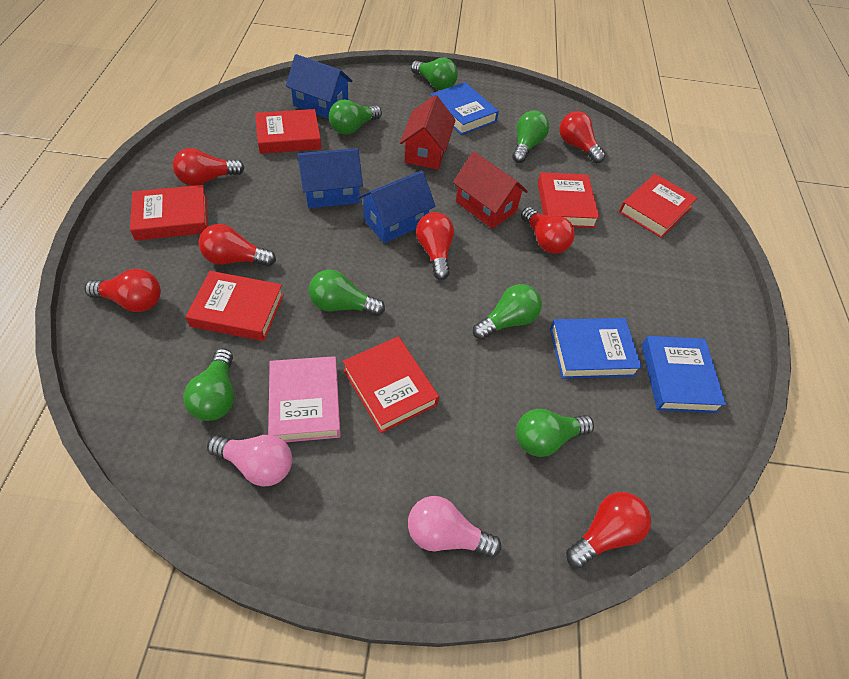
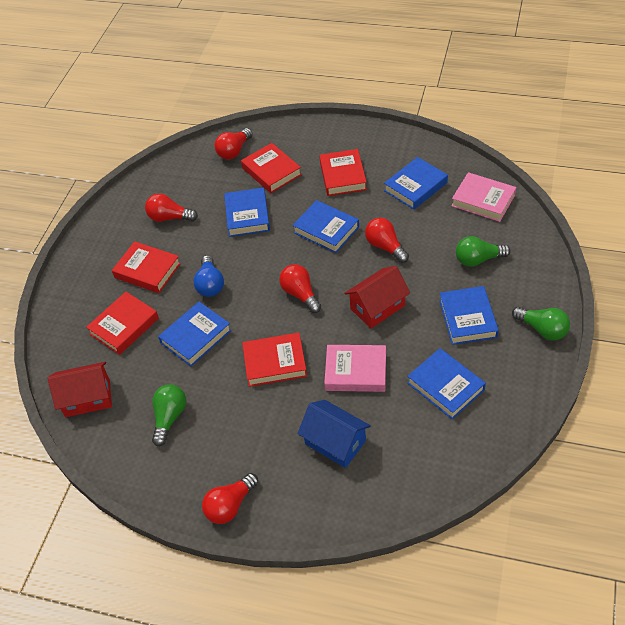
blue book: [430,82,499,135] [550,318,642,379] [642,336,726,413] = 3 -> [158,302,232,366] [224,187,270,237] [292,200,359,253] [384,157,448,210] [407,348,486,419] [439,286,499,345] = 6
blue house: [286,54,352,119] [298,148,363,208] [358,170,435,243] = 3 -> [298,400,371,468] = 1
blue light bulb: none = 0 -> [193,255,224,297] = 1
green light bulb: [183,348,234,421] [309,270,385,316] [329,99,382,135] [411,58,458,90] [473,284,542,340] [513,110,549,163] [516,409,594,457] = 7 -> [152,384,186,446] [456,236,511,267] [512,307,570,340] = 3
pink book: [268,356,341,442] = 1 -> [324,345,386,392] [452,172,516,222] = 2
pink light bulb: [207,435,292,487] [408,496,501,557] = 2 -> none = 0
red book: [130,185,208,241] [186,271,284,341] [255,109,321,154] [343,336,439,433] [538,172,600,228] [619,174,697,238] = 6 -> [86,292,159,355] [112,241,181,293] [241,143,302,193] [242,333,307,387] [319,149,367,196] = 5
red light bulb: [85,269,161,312] [173,148,245,186] [199,224,276,266] [416,212,454,280] [521,207,575,254] [560,111,605,163] [566,492,651,568] = 7 -> [145,194,198,222] [202,473,258,524] [214,128,253,159] [279,264,321,313] [365,218,409,263] = 5

